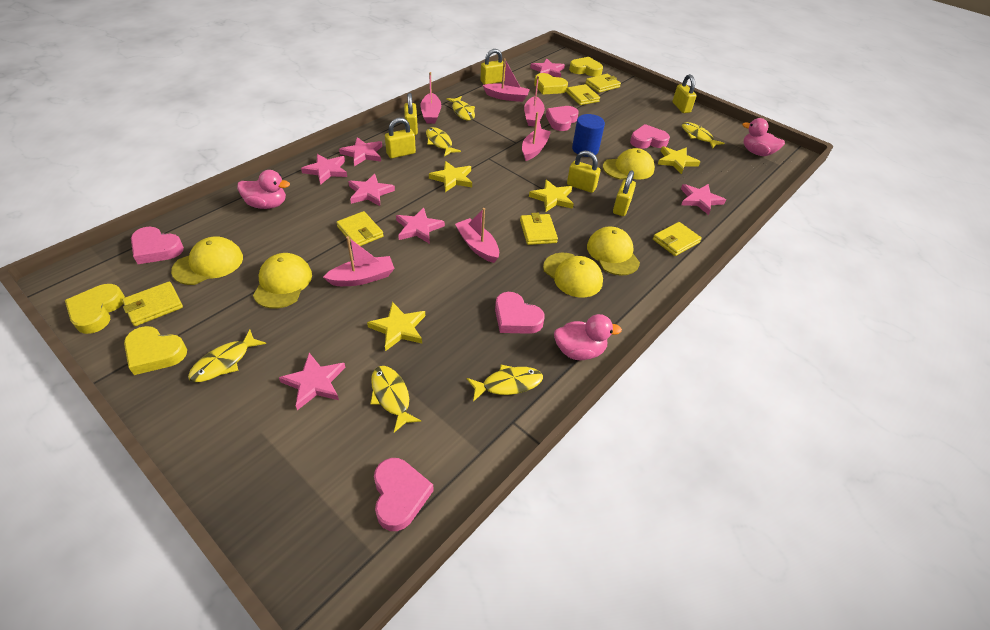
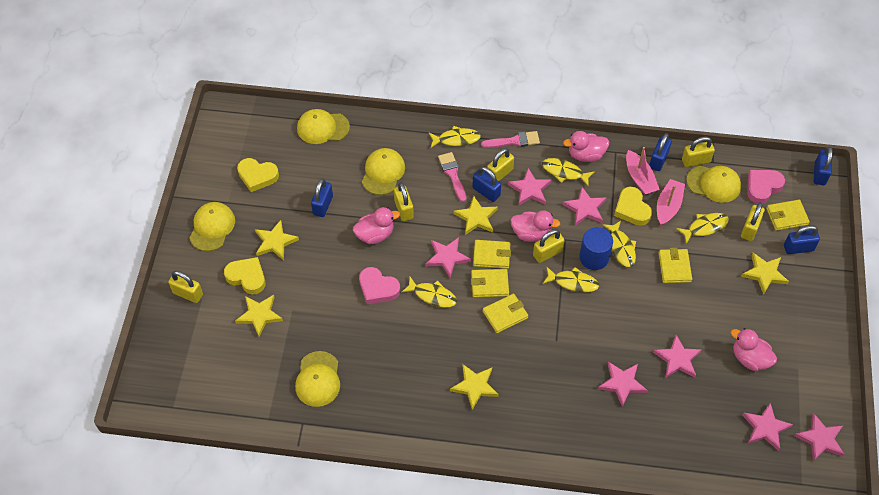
blue padlock: none = 0 -> [311,179,333,217] [472,167,501,202] [649,133,672,171] [784,225,820,254] [814,147,833,185] = 5
pink boat: [323,236,395,286] [420,72,441,124] [455,208,499,263] [483,58,530,102] [522,112,551,161] [524,76,545,126] = 6 -> [626,147,660,195] [657,179,685,226] = 2
pink brush: none = 0 -> [438,152,467,202] [481,131,540,148] = 2
pink duck: [237,170,290,209] [554,314,622,360] [742,118,785,156] = 3 -> [353,207,400,244] [510,210,560,242] [563,131,609,162] [730,328,777,371] = 4
pink heart: [131,227,184,264] [374,458,434,531] [495,292,545,334] [546,106,579,131] [630,124,670,149] = 5 -> [359,267,400,304] [747,170,785,204] = 2
yellow heart: [65,284,125,334] [124,326,187,375] [534,73,568,94] [569,57,603,77] = 4 -> [224,257,266,294] [237,158,279,192] [614,186,652,226] = 3
yellow star: [367,302,425,351] [429,161,472,192] [529,180,574,212] [658,146,700,174] = 4 -> [235,295,283,337] [255,220,299,260] [450,364,499,410] [454,196,498,235] [741,253,789,295] = 5
yellow wallet: [122,282,183,326] [336,211,384,246] [520,213,558,245] [566,84,600,105] [585,74,621,93] [653,222,702,256] = 6 -> [471,269,509,297] [473,240,511,269] [483,293,528,333] [659,248,692,283] [766,200,810,231] = 5

